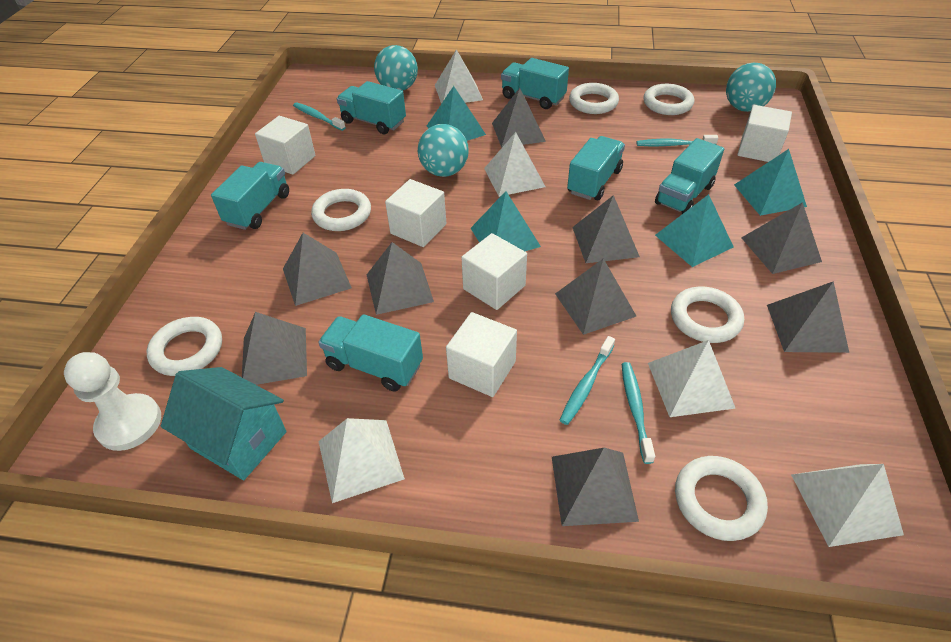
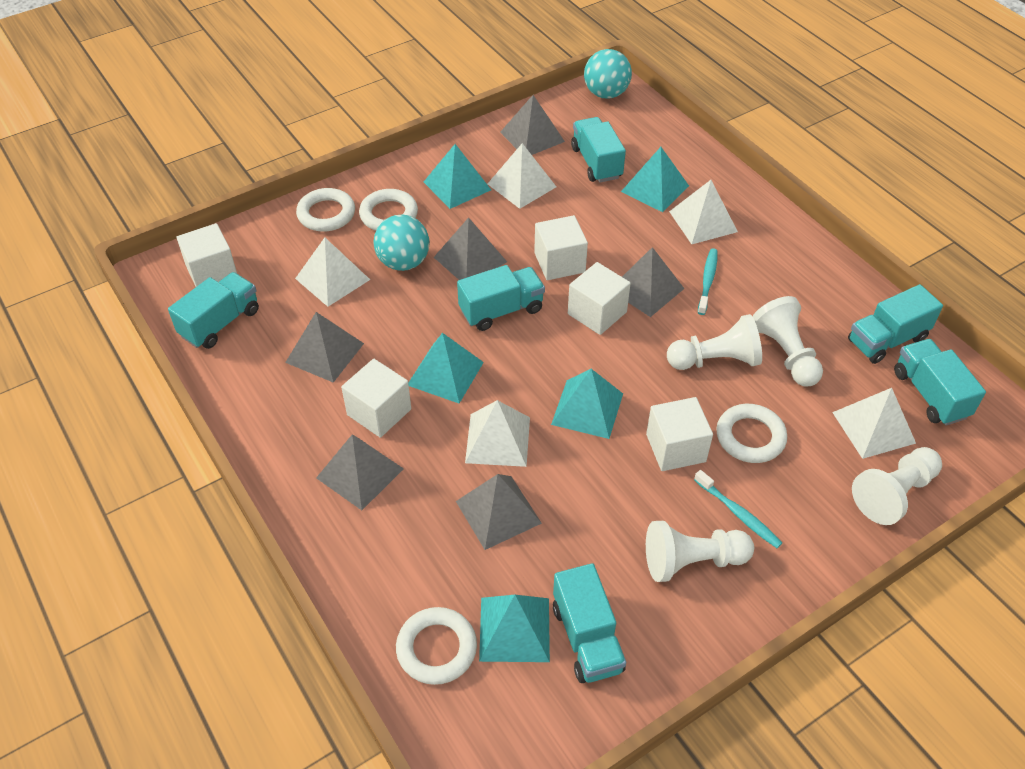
grey pyramid: [242,312,307,385] [283,233,352,306] [367,242,434,315] [492,88,546,148] [552,448,639,526] [555,258,636,335] [572,195,640,263] [741,202,822,274] [767,281,849,353] = 9 -> [285,312,364,383] [316,434,404,510] [434,217,507,280] [456,474,542,550] [500,95,565,155] [622,247,684,317] = 6
turquoise ball: [374,45,418,91] [418,124,469,177] [726,63,776,112] = 3 -> [374,215,430,271] [584,49,632,99] = 2
turquoise house: [161,367,287,480] = 1 -> none = 0
turquoise pyramid: [427,86,486,141] [471,191,541,251] [655,194,734,267] [734,149,807,216] = 4 -> [408,333,484,403] [424,144,491,209] [479,595,550,662] [551,369,623,439] [621,147,689,212] = 5
turquoise toothbrush: [293,102,346,131] [560,336,615,425] [622,362,655,464] [637,135,718,146] = 4 -> [694,470,782,548] [698,248,718,315] = 2
white pawn: [64,352,161,451] = 1 -> [646,521,754,582] [667,314,762,370] [752,296,823,387] [852,447,942,525] = 4
white ring: [147,317,222,376] [311,189,371,231] [569,83,619,114] [643,84,694,115] [671,287,744,343] [675,456,768,541] = 6 -> [296,188,355,232] [359,189,418,231] [396,607,477,685] [716,404,787,463] = 4

